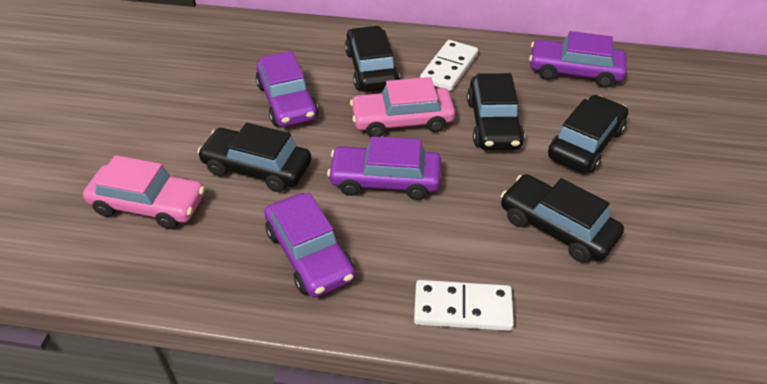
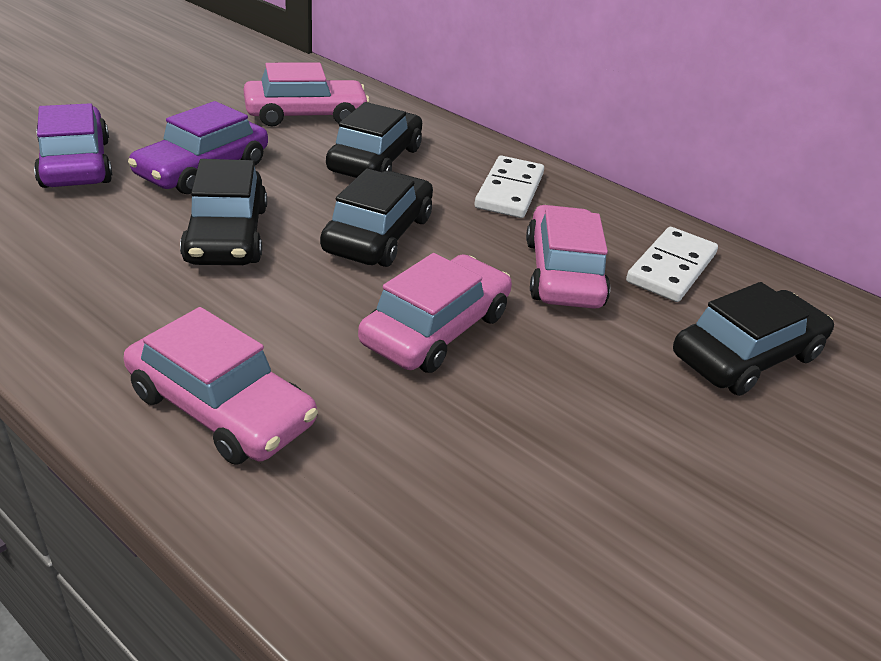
black car: [198,123,311,192] [345,26,400,92] [467,73,525,150] [501,174,624,262] [548,95,628,173] = 5 -> [180,159,267,265] [320,168,433,267] [326,102,422,178] [673,282,834,396] = 4
pink car: [83,155,205,229] [350,77,455,137] = 2 -> [124,307,318,465] [244,63,370,127] [358,253,512,373] [526,205,610,309] = 4
purple car: [256,51,318,127] [264,193,355,297] [327,136,441,200] [529,31,627,88] = 4 -> [34,103,112,188] [128,101,268,194] = 2

